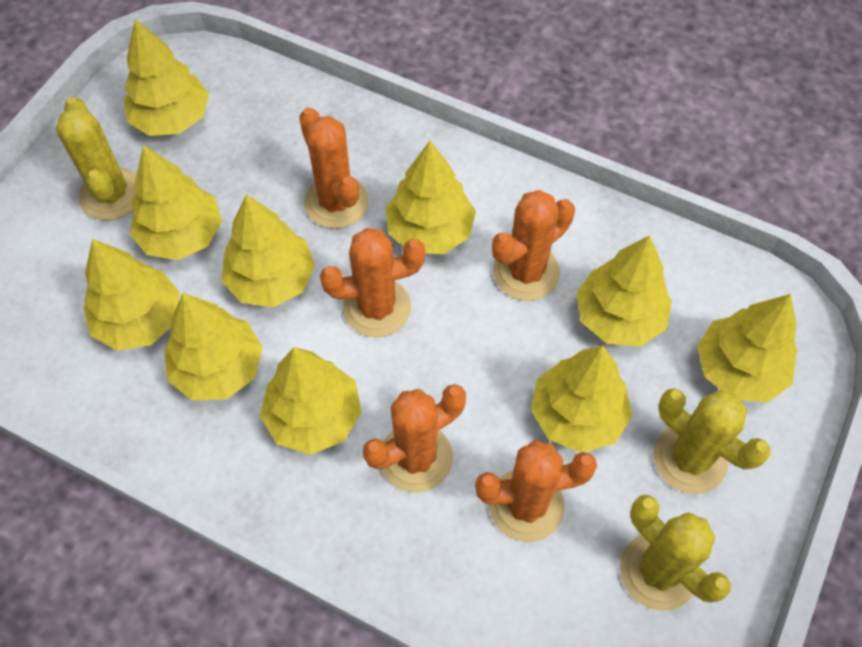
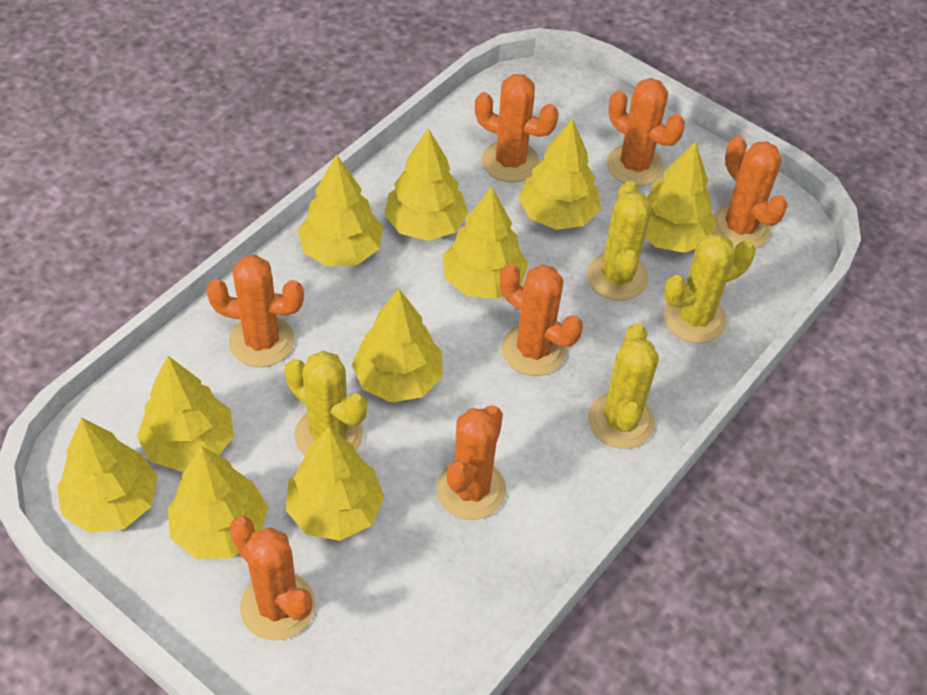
orange cactus: [299,107,369,229] [320,228,426,337] [363,384,466,493] [475,440,597,542] [492,190,575,301] = 5 -> [206,255,304,367] [229,516,315,641] [436,405,506,520] [475,74,559,183] [500,264,583,376] [607,78,685,186] [713,136,788,248] = 7
yellow cactus: [56,97,137,220] [620,495,731,611] [654,388,771,494] = 3 -> [284,351,367,456] [587,181,652,301] [588,323,659,449] [664,234,756,343] = 4

